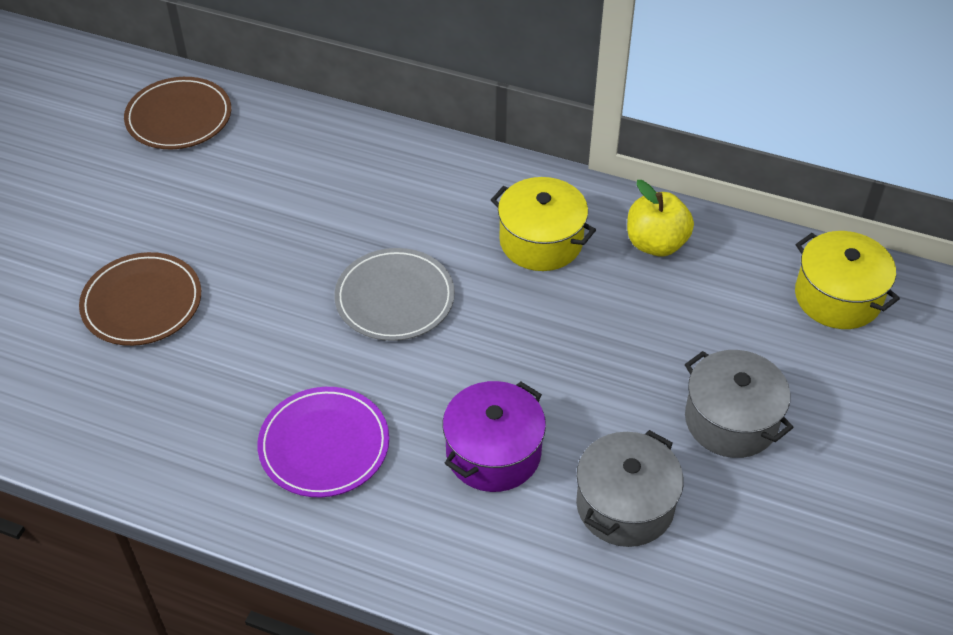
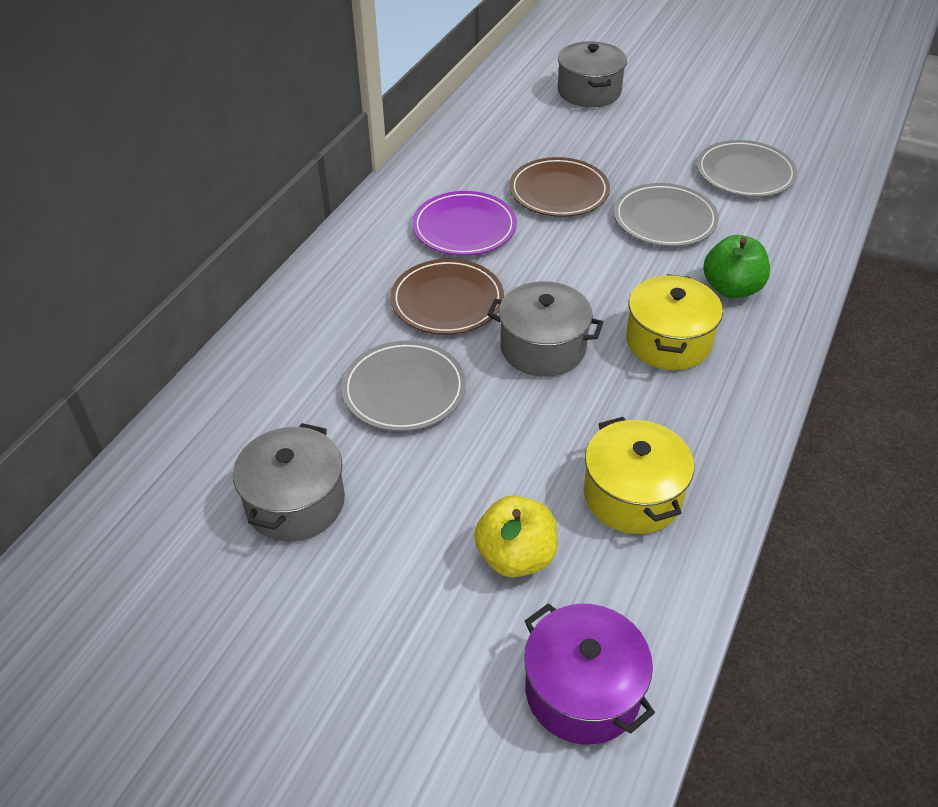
green apple: none = 0 -> [703,235,770,298] = 1
grey plate: [334,248,455,341] = 1 -> [341,341,466,431] [614,183,719,247] [697,140,797,197] = 3
grey pot: [576,430,684,547] [685,350,793,458] = 2 -> [233,423,345,541] [487,281,604,377] [558,41,627,107] = 3

